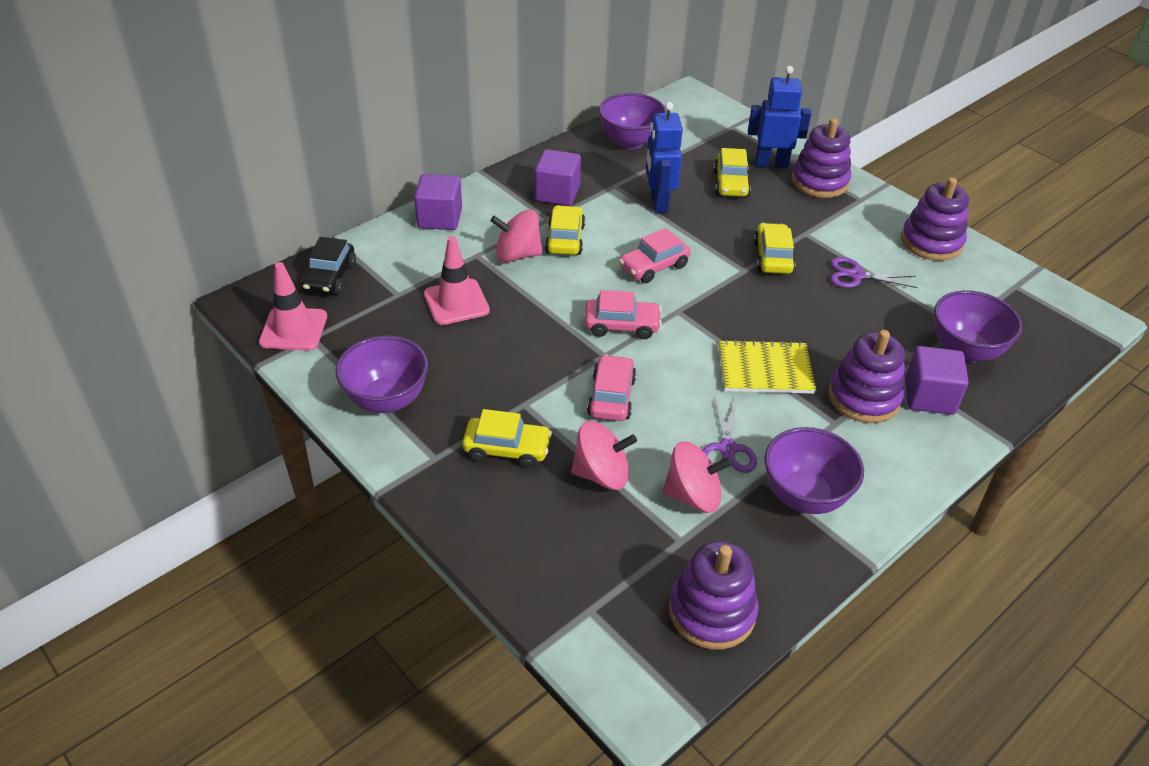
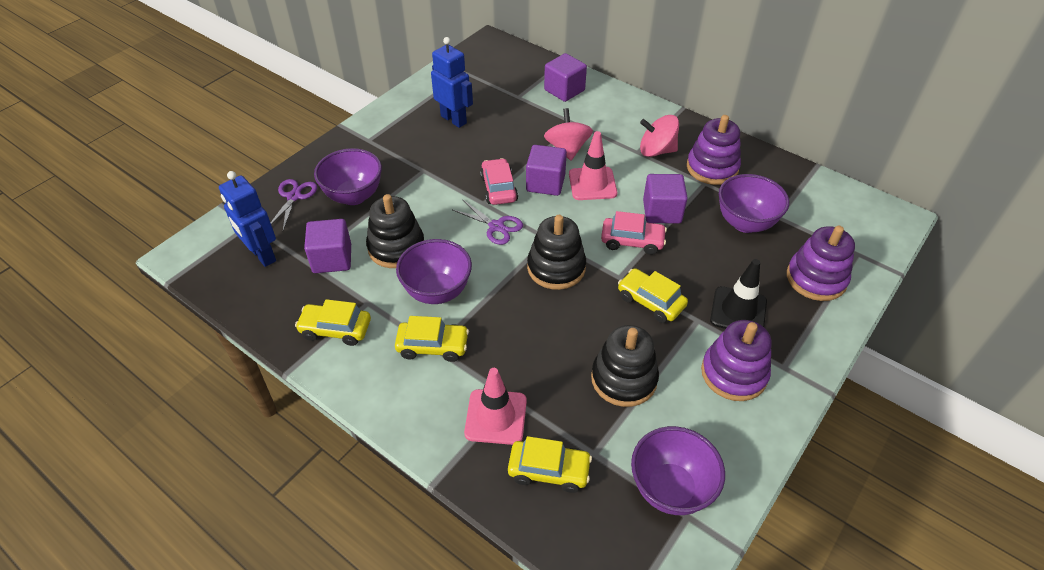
black car: [302,237,356,295] = 1 -> none = 0
black stacking toy: none = 0 -> [366,194,424,268] [527,215,586,290] [591,325,659,407] = 3
black traffic cone: none = 0 -> [710,259,767,329] = 1
pink car: [585,290,662,339] [587,354,637,421] [619,228,691,283] = 3 -> [480,158,518,205] [601,211,667,255] = 2
pink spinning top: [491,210,543,262] [571,421,637,490] [662,441,733,513] = 3 -> [544,108,593,160] [640,115,679,157] = 2
purple cube: [414,174,462,230] [535,149,581,206] [905,346,969,415] = 3 -> [304,219,351,273] [526,145,567,196] [544,53,587,102] [643,174,688,224] = 4
purple stacking toy: [669,541,759,650] [792,118,851,198] [828,330,905,423] [901,177,969,261] = 4 -> [687,115,741,185] [701,320,771,401] [787,226,855,301] = 3
yellow notebook: [719,339,816,394] = 1 -> none = 0

